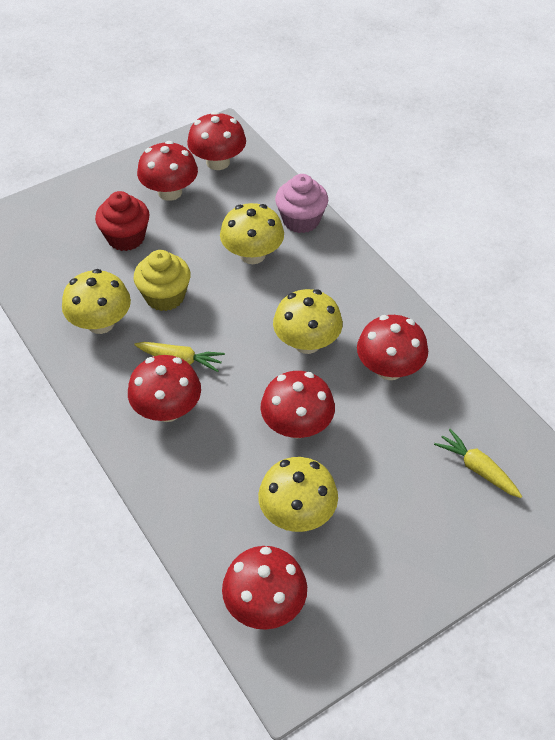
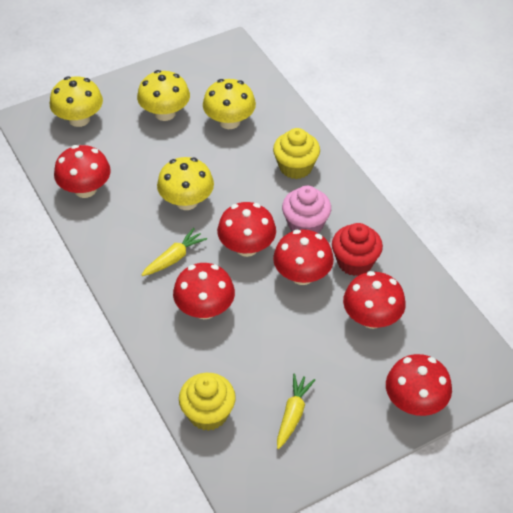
yellow cupcake: [134,250,191,311] = 1 -> [179,373,236,431] [273,128,320,179] = 2

